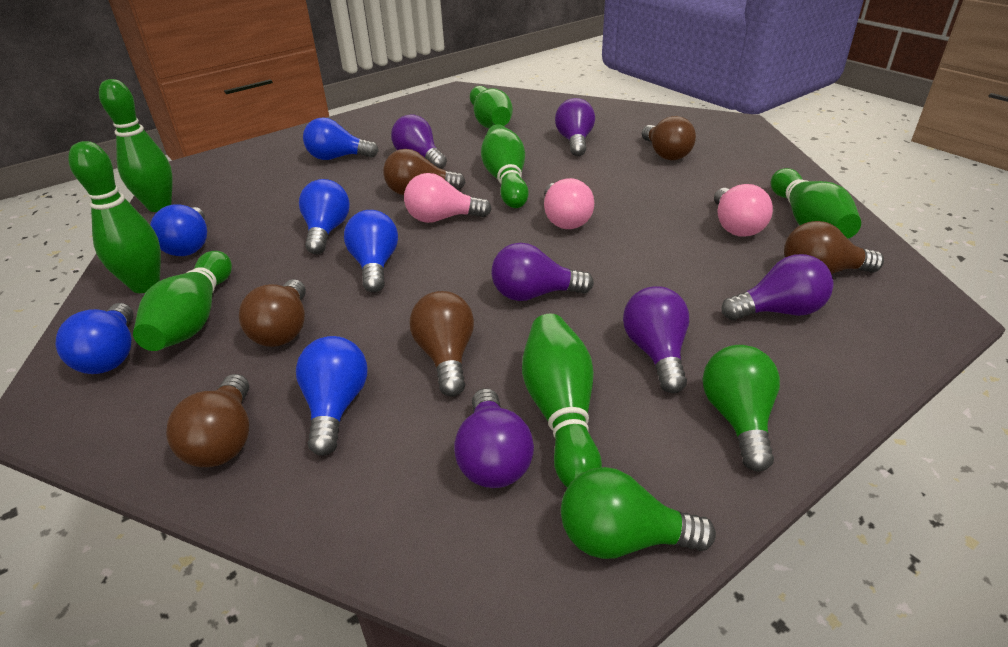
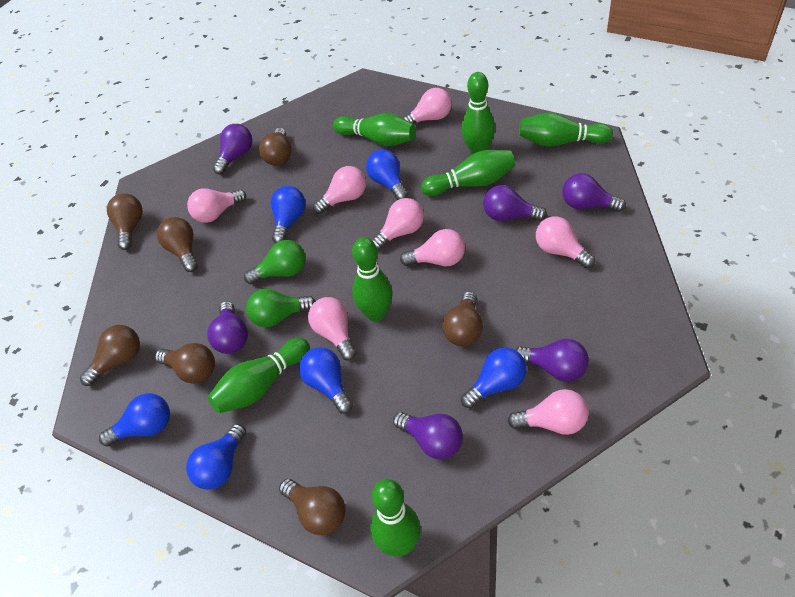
brown light bulb: [166,374,249,467] [239,279,306,347] [383,149,466,195] [410,291,474,397] [642,116,696,160] [784,221,884,274] = 6 -> [80,325,140,386] [107,193,143,250] [155,343,215,384] [157,217,198,272] [259,128,292,166] [279,479,346,535] [442,291,483,346] = 7
pink light bulb: [404,173,492,223] [544,178,594,229] [714,184,773,237] = 3 -> [187,188,246,223] [308,297,357,361] [313,166,366,214] [371,198,424,250] [400,229,465,266] [403,88,452,124] [508,389,589,435] [536,216,595,269] = 8

